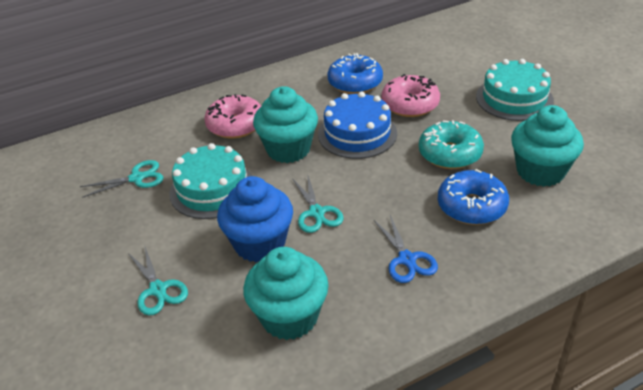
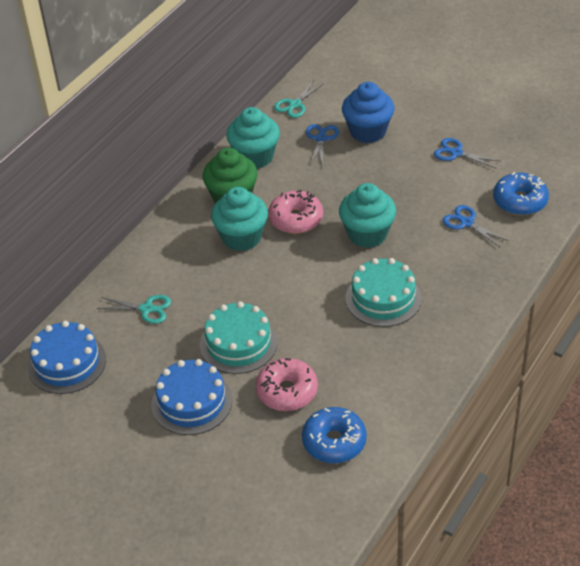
blue cake: [318,91,397,159] = 1 -> [28,321,106,394] [152,359,232,435] = 2
blue scissors: [374,215,438,283] = 1 -> [306,124,339,166] [434,138,500,168] [443,205,509,247] = 3
green cupcake: none = 0 -> [202,148,258,203] = 1
turquoise donut: [419,120,484,169] = 1 -> none = 0
turquoise scissors: [80,160,163,198] [128,244,188,315] [292,176,343,233] = 3 -> [97,295,171,324] [274,80,324,118] = 2

